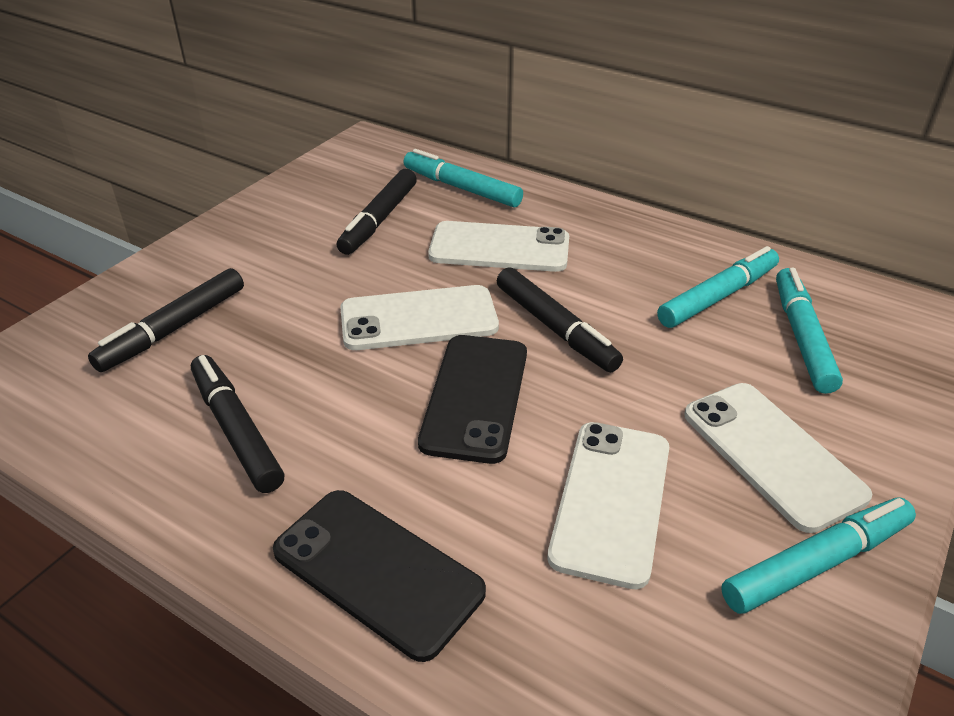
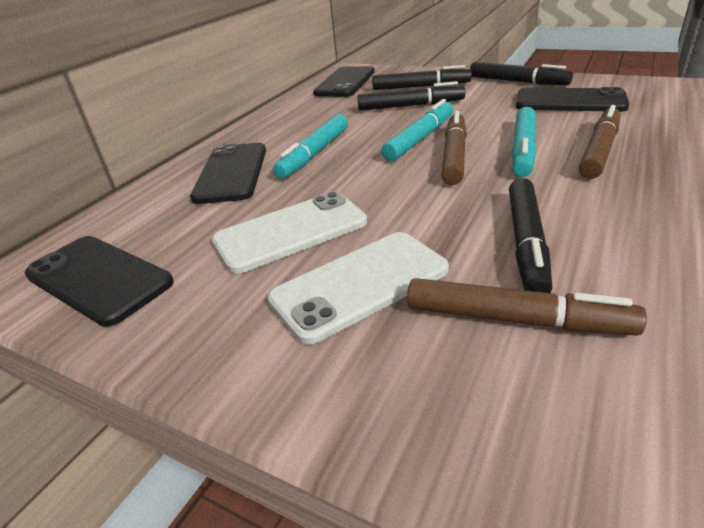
black phone: [273,490,486,662] [418,335,527,464] = 2 -> [25,236,174,327] [190,143,266,204] [313,66,375,97] [516,87,629,112] = 4
brown marker: none = 0 -> [407,278,647,336] [441,111,467,185] [579,105,620,179] = 3
turquoise marker: [403,149,523,207] [657,246,779,328] [721,497,916,614] [776,268,843,394] = 4 -> [273,114,348,179] [381,99,453,161] [512,107,536,177] = 3
white phone: [340,285,499,350] [428,221,569,272] [548,422,669,589] [684,383,872,533] = 4 -> [212,191,367,273] [267,232,449,344] = 2

